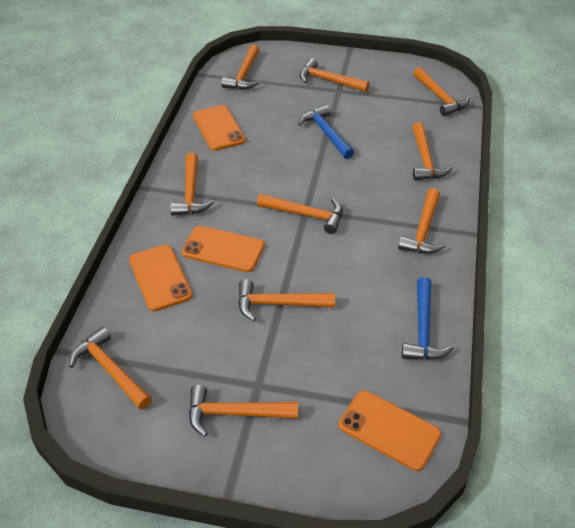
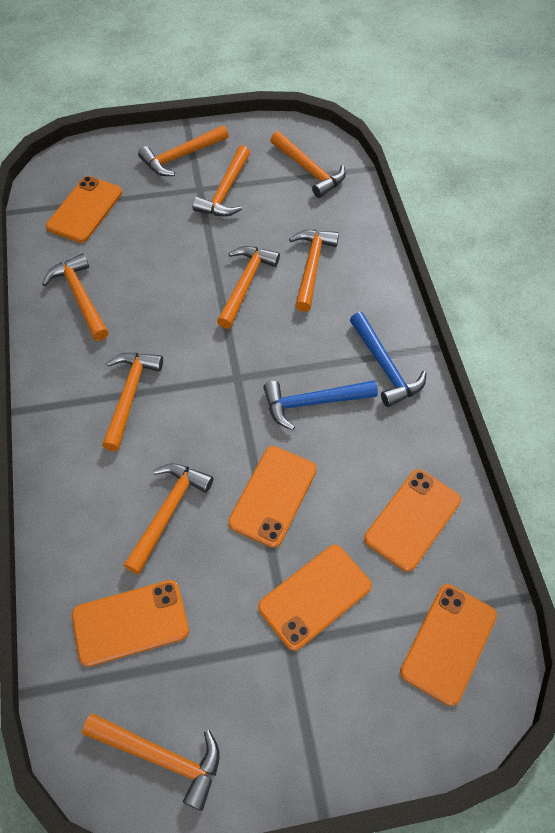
orange hammer: [69,326,152,410] [170,153,214,216] [189,385,298,437] [221,45,259,90] [238,279,335,321] [257,194,343,234] [299,58,370,92] [398,188,446,254] [412,122,453,180] [413,67,469,116] = 10 -> [42,253,109,341] [82,713,219,811] [102,353,163,451] [123,464,213,574] [138,125,229,176] [193,145,250,216] [217,246,280,329] [270,131,346,198] [289,230,339,312] = 9
orange phone: [129,245,193,311] [181,226,265,272] [193,105,246,151] [339,390,441,471] = 4 -> [46,176,122,243] [72,580,189,667] [228,446,317,548] [258,545,372,651] [364,469,461,572] [400,584,497,706] = 6

